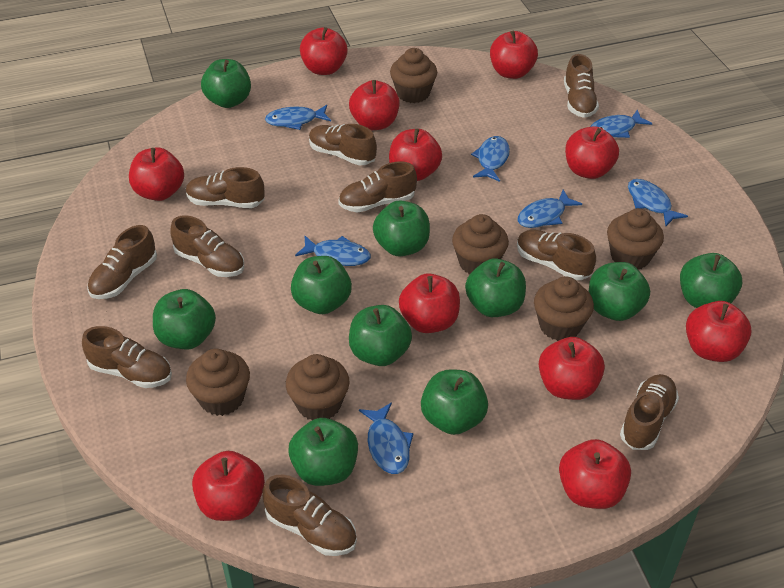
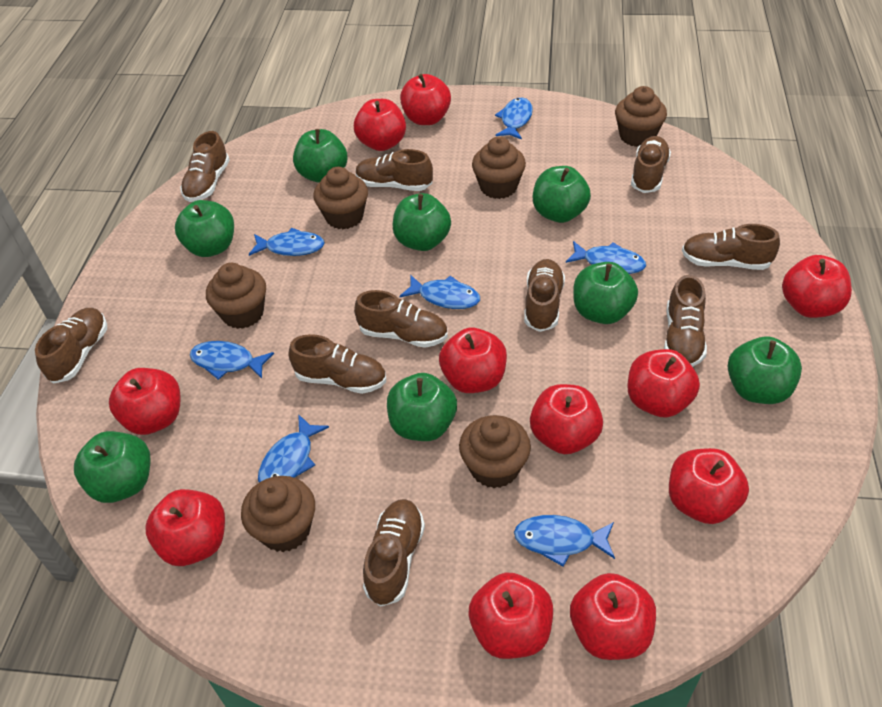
green apple: [153,289,216,349] [201,59,251,108] [288,418,358,486] [291,256,352,314] [349,305,412,366] [373,200,430,256] [421,369,488,435] [465,259,526,317] [589,262,650,321] [680,253,742,308] = 10 -> [74,431,151,503] [175,200,234,257] [293,129,347,183] [387,373,457,441] [393,193,451,251] [533,166,591,223] [573,262,638,324] [728,336,802,404] = 8

